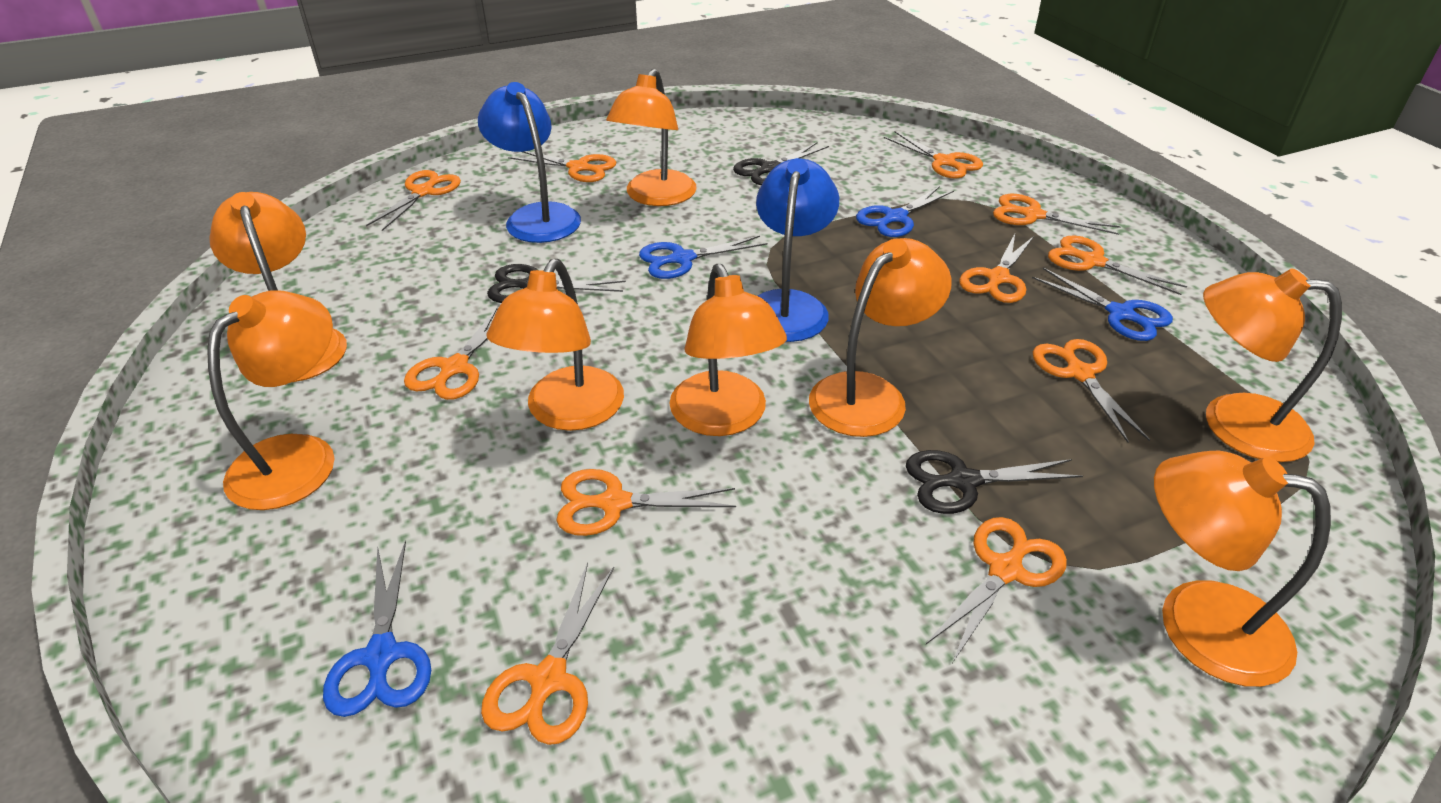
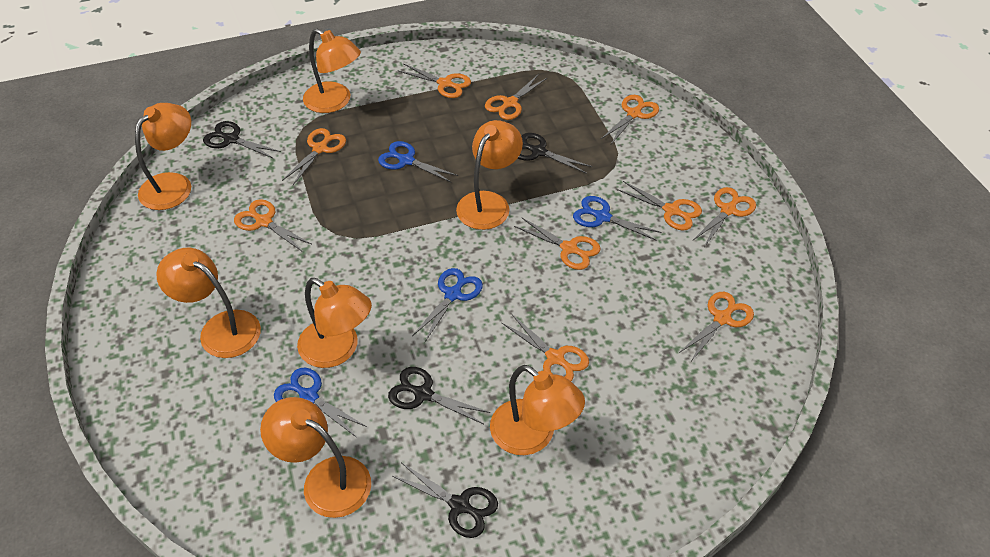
black scissors: [487,264,626,303] [733,142,829,185] [906,450,1083,514] = 3 -> [203,121,281,159] [388,367,490,424] [393,463,498,538] [518,133,592,174] = 4
blue lamp: [478,82,581,243] [756,158,839,342] = 2 -> none = 0
orange lamp: [207,290,335,510] [209,192,347,382] [487,259,624,431] [606,69,697,206] [669,264,787,436] [809,238,952,437] [1154,451,1331,687] [1203,268,1342,462] = 8 -> [135,103,191,210] [156,248,261,358] [260,397,371,518] [297,278,372,368] [303,28,361,113] [456,120,523,230] [490,365,585,455] = 7
orange scissors: [366,170,461,231] [404,307,498,400] [481,562,614,745] [508,151,616,182] [556,469,736,536] [884,131,983,179] [926,517,1067,663] [959,234,1034,303] [993,194,1121,235] [1033,339,1150,443] [1048,236,1187,295] = 11 -> [234,199,311,251] [282,128,346,185] [397,64,471,98] [485,74,547,120] [502,315,589,381] [514,217,601,270] [600,95,659,144] [617,181,702,231] [679,292,754,361] [693,187,756,247] = 10

